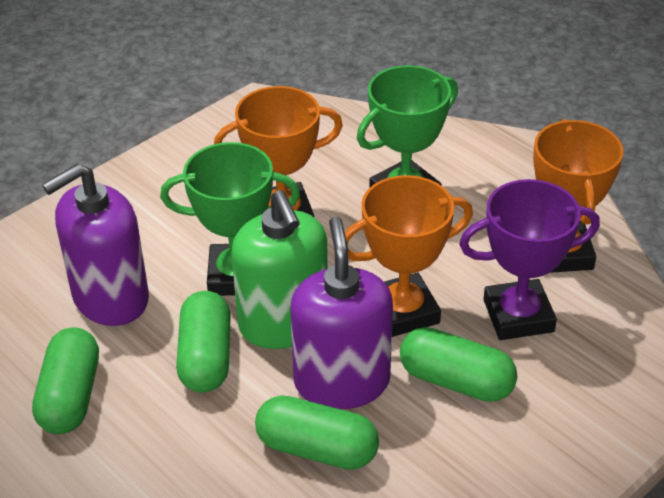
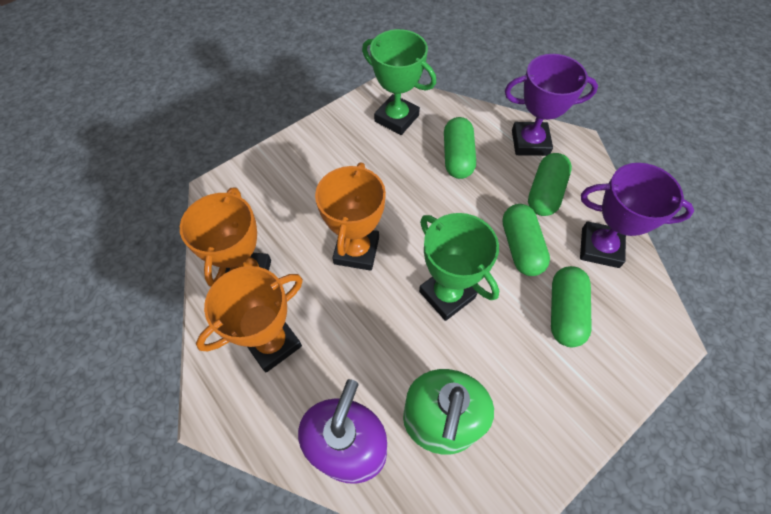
purple soap dispenser: [42,163,149,326] [290,216,393,409] = 2 -> [298,379,387,484] = 1
purple trophy: [459,179,600,340] = 1 -> [505,54,598,156] [580,163,694,268] = 2

